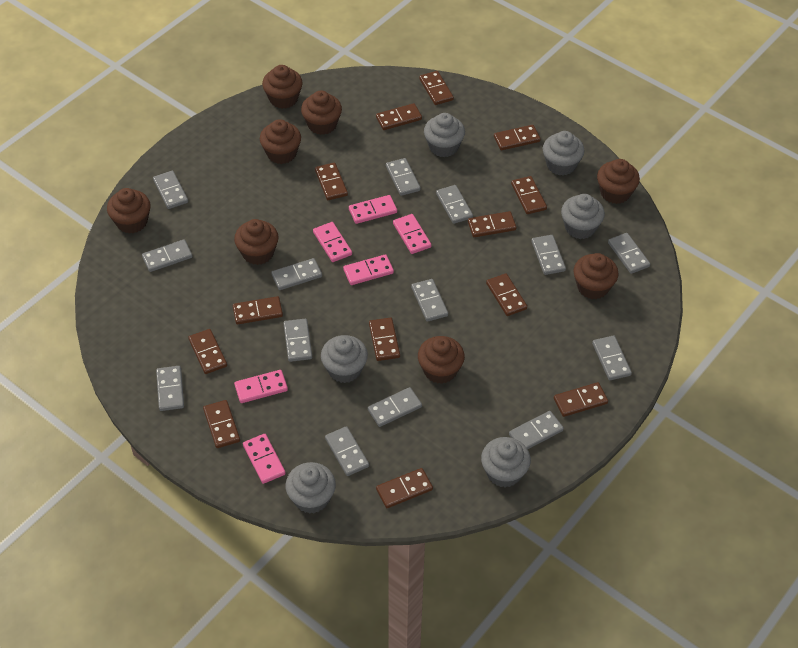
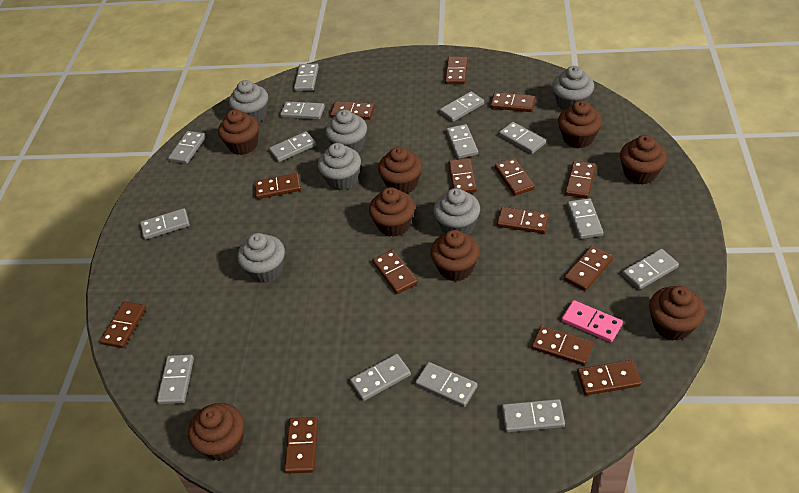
brown domino: [188,329,227,374] [203,400,240,448] [233,296,283,325] [315,163,348,200] [369,318,400,361] [376,103,422,130] [376,468,433,508] [419,71,454,105] [468,211,516,237] [486,273,527,316] [494,125,541,150] [511,176,547,214] [554,382,608,417] = 13 -> [100,302,146,348] [254,173,301,199] [284,417,318,474] [330,101,375,120] [372,250,418,294] [445,57,468,84] [448,158,477,193] [490,92,536,112] [495,158,535,196] [497,207,549,234] [532,326,593,366] [564,246,613,291] [565,161,596,199] [577,360,642,395] = 14
pink domino: [234,370,288,403] [243,434,286,484] [313,222,352,262] [343,254,394,285] [349,195,397,224] [393,214,431,254] = 6 -> [562,300,623,342] = 1

